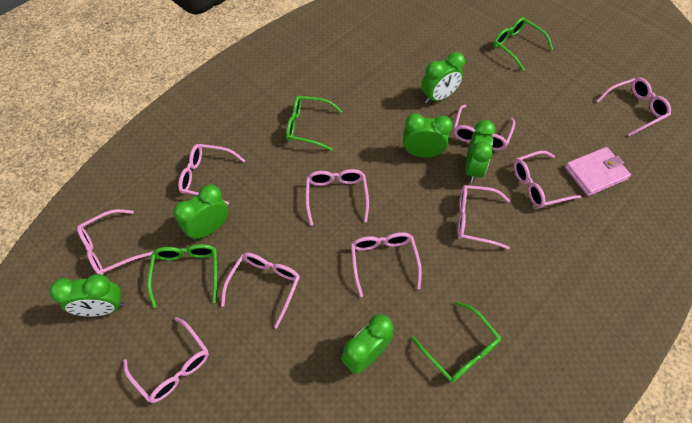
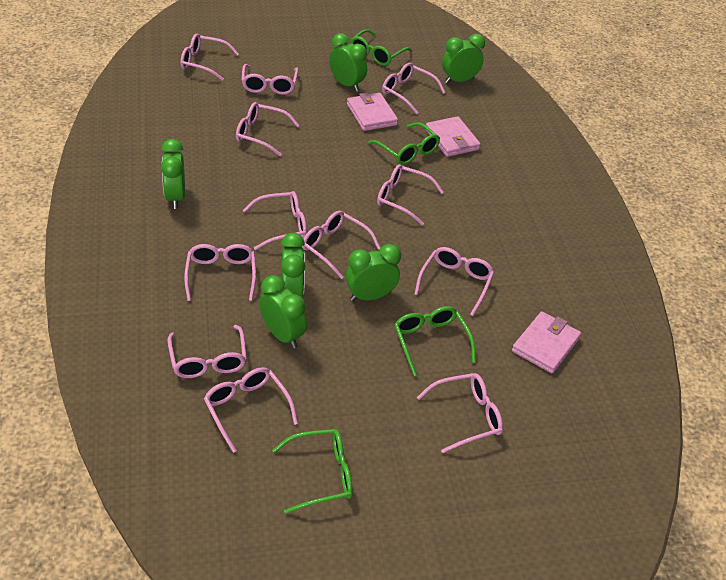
pink glasses: [77,209,153,275] [123,317,209,403] [178,144,245,205] [221,252,300,328] [306,169,369,225] [351,232,422,297] [453,105,515,150] [457,185,510,250] [514,151,582,208] [597,78,671,136] = 10 -> [168,325,247,378] [181,33,239,81] [184,244,256,301] [204,367,298,453] [236,102,300,156] [242,64,298,95] [243,191,307,250] [302,211,381,279] [377,164,444,225] [382,63,446,114] [415,247,494,316] [417,373,503,453] = 12
pink wallet: [565,147,631,196] = 1 -> [347,92,398,131] [426,116,481,157] [512,311,581,373] = 3

